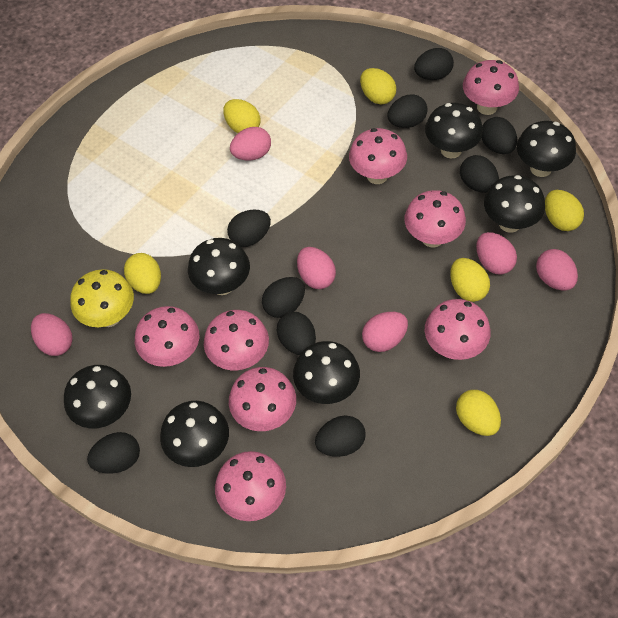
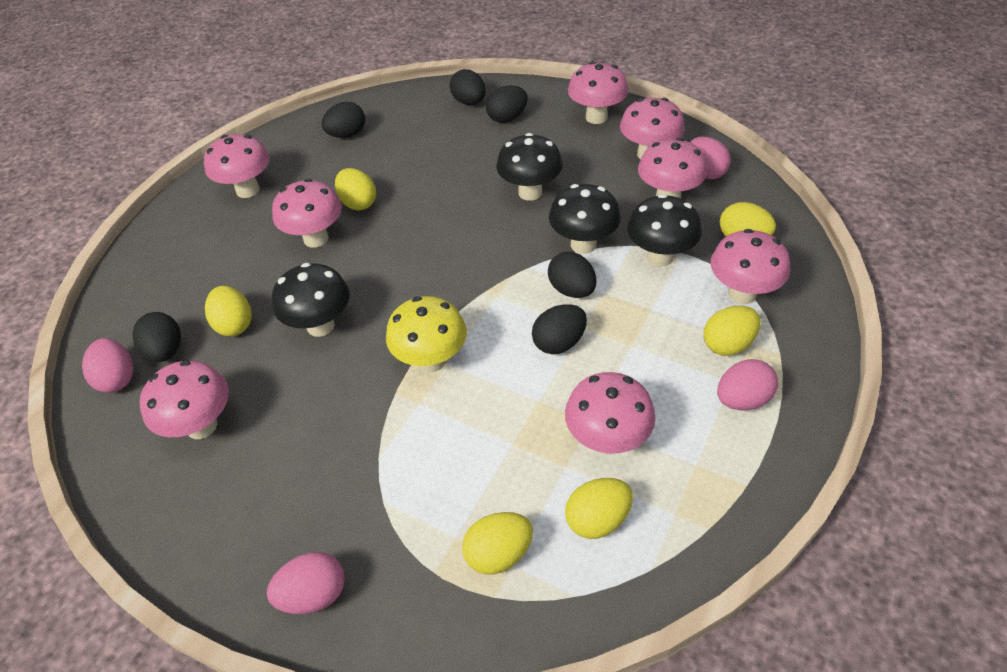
black egg: [87,432,140,474] [227,210,271,247] [262,277,305,318] [277,312,316,355] [315,415,365,457] [388,94,427,128] [414,48,454,80] [460,155,499,193] [482,117,517,154] = 9 -> [132,312,181,362] [322,102,365,138] [450,69,486,105] [486,85,528,123] [532,304,587,354] [548,252,596,298] = 6
black mushroom: [64,365,131,428] [160,401,229,467] [188,238,250,295] [293,341,360,404] [425,103,483,159] [484,175,545,233] [517,121,576,177] = 7 -> [272,263,350,337] [496,133,563,201] [549,184,621,254] [627,194,702,267] = 4
pink egg: [31,313,73,356] [230,127,271,161] [297,247,336,289] [362,312,408,352] [476,232,517,275] [536,249,578,290] = 6 -> [82,338,134,393] [267,552,345,614] [690,137,731,179] [717,359,778,410] = 4

